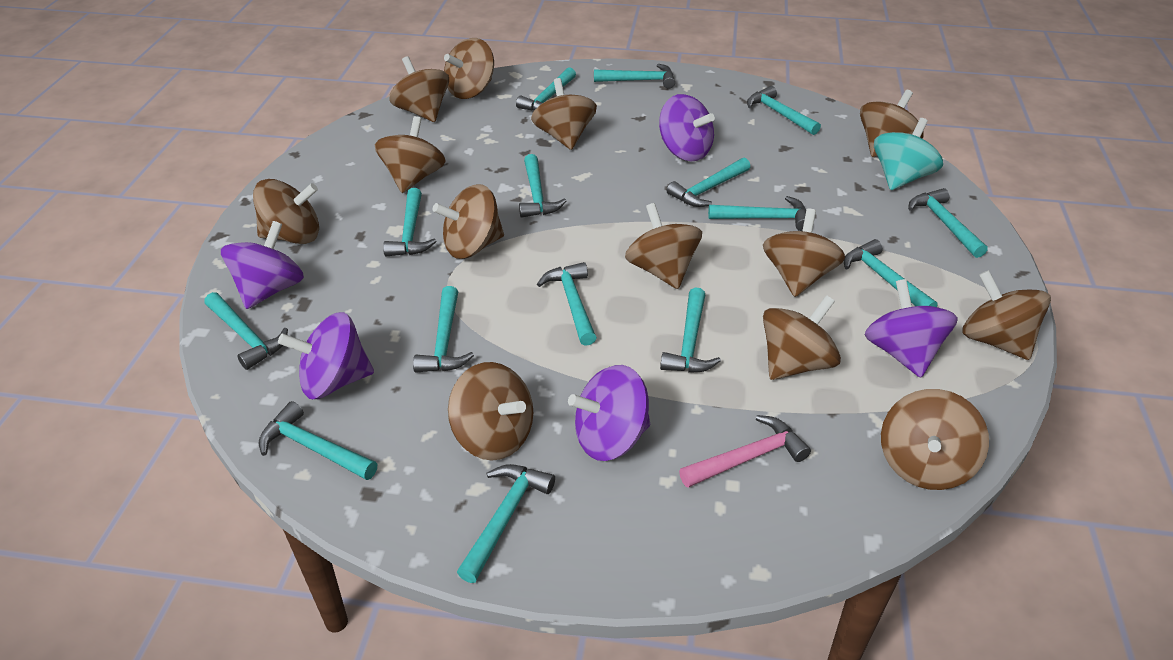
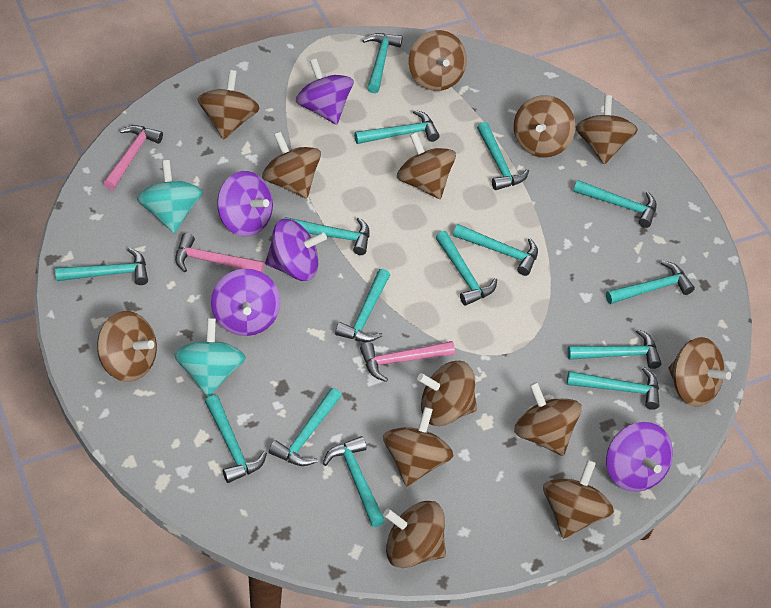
pink hammer: [679,415,811,488] = 1 -> [103,125,163,190] [175,233,264,272] [360,341,455,382] = 3
turquoise spinning top: [874,118,943,190] = 1 -> [137,160,203,233] [174,318,246,397] = 2

